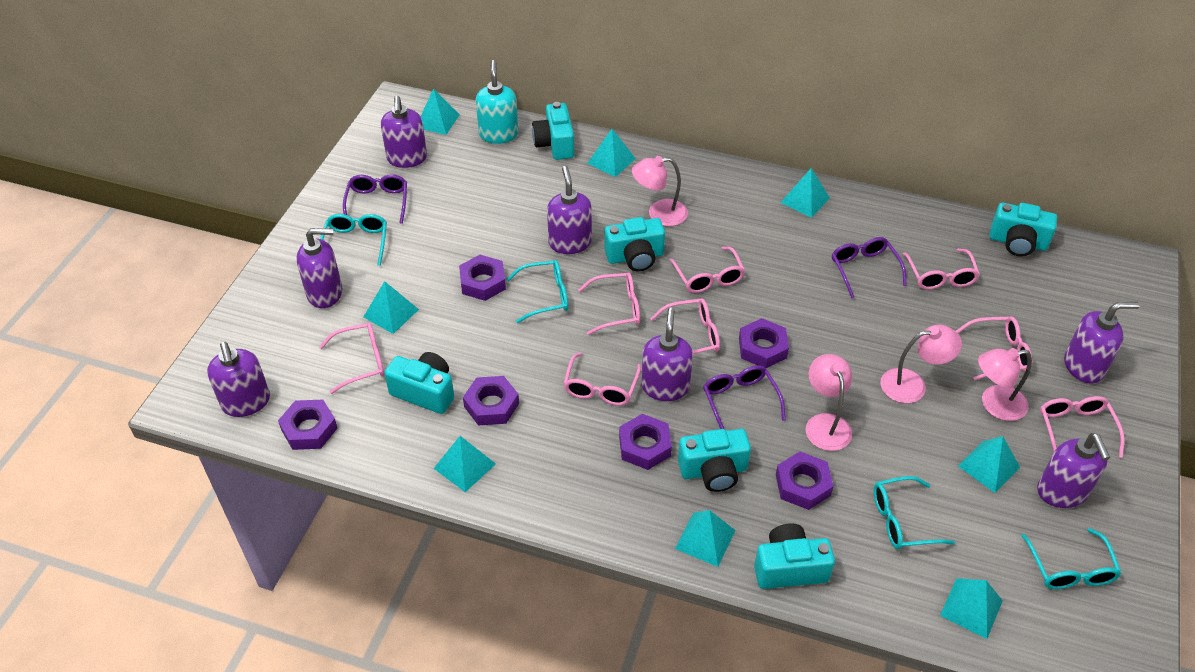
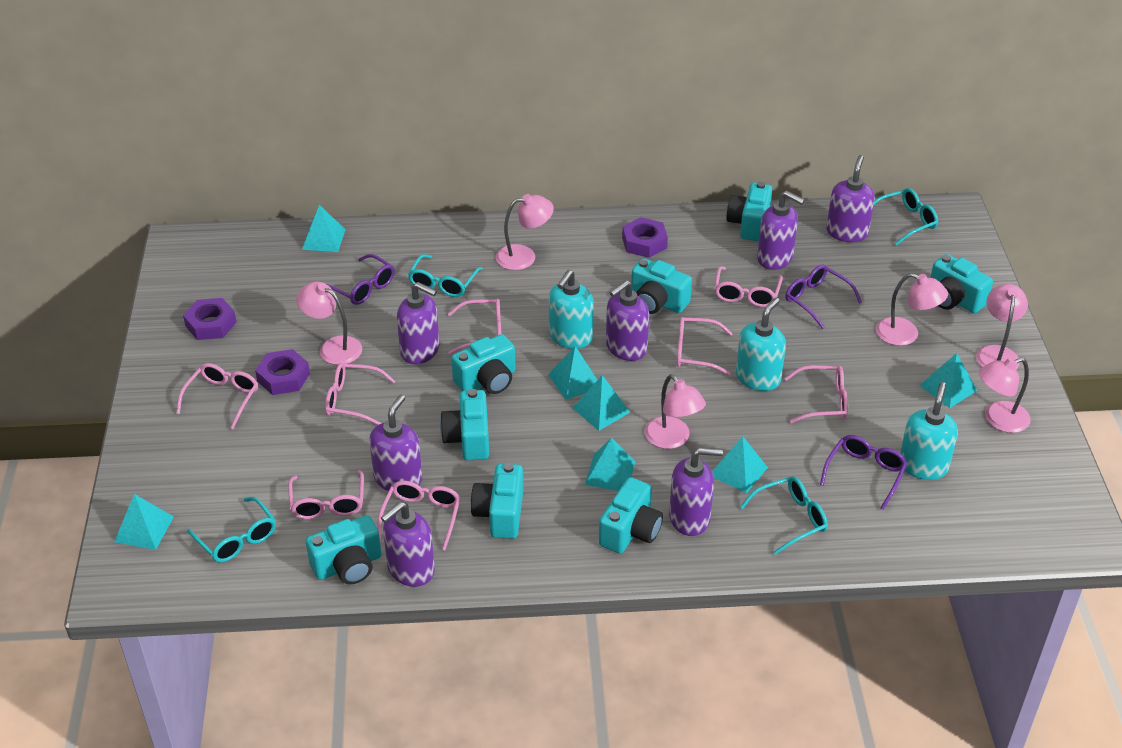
pink lamp: [632,156,688,226] [806,354,852,451] [880,325,962,403] [978,348,1032,421] = 4 -> [296,282,362,365] [496,194,554,270] [645,374,706,449] [876,273,948,346] [976,284,1028,369] [978,358,1031,433] = 6
purple nut: [278,399,337,450] [459,255,506,301] [463,376,519,426] [619,414,672,470] [739,318,789,369] [776,452,834,510] = 6 -> [183,298,237,340] [255,349,310,395] [622,217,668,258] = 3
turquoise camera: [384,352,454,414] [532,102,574,160] [604,217,665,271] [678,429,751,492] [754,523,835,589] [990,203,1057,257] = 6 -> [306,515,382,584] [440,389,489,460] [451,334,515,394] [470,463,523,539] [599,477,663,554] [631,258,692,314] [726,182,772,241] [930,254,993,313] = 8
turquoise pyramid: [363,281,419,334] [421,89,460,135] [433,436,496,492] [588,129,636,177] [675,510,736,567] [780,168,830,218] [940,578,1003,639] [958,436,1020,493] = 8 -> [114,494,174,550] [302,205,346,252] [548,346,597,400] [573,375,630,431] [585,438,636,491] [712,436,768,494] [919,353,977,408] = 7
turquoise soap dispenser: [476,60,519,144] = 1 -> [549,270,594,349] [736,298,786,391] [900,382,958,480] = 3

